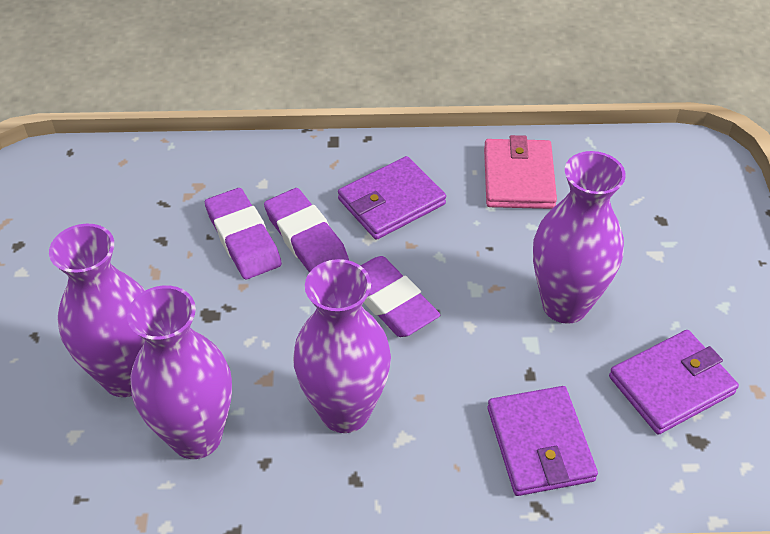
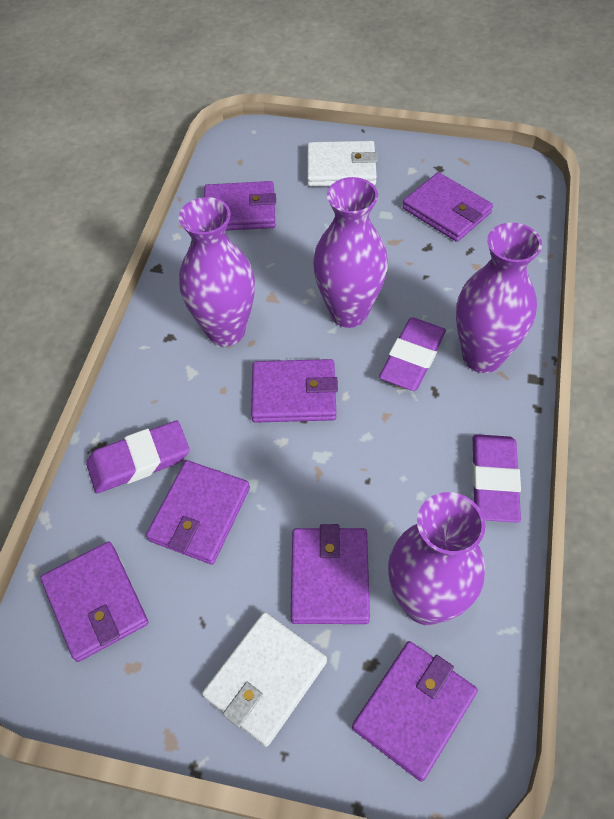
pink wallet: [484,135,557,209] = 1 -> none = 0
purple wallet: [338,156,446,240] [487,386,598,496] [609,330,739,435] = 3 -> [40,541,148,662] [146,460,250,565] [204,181,276,231] [251,359,338,423] [291,524,370,624] [352,641,478,782] [403,172,493,242] = 7
white wallet: none = 0 -> [202,612,327,747] [307,141,378,187] = 2

